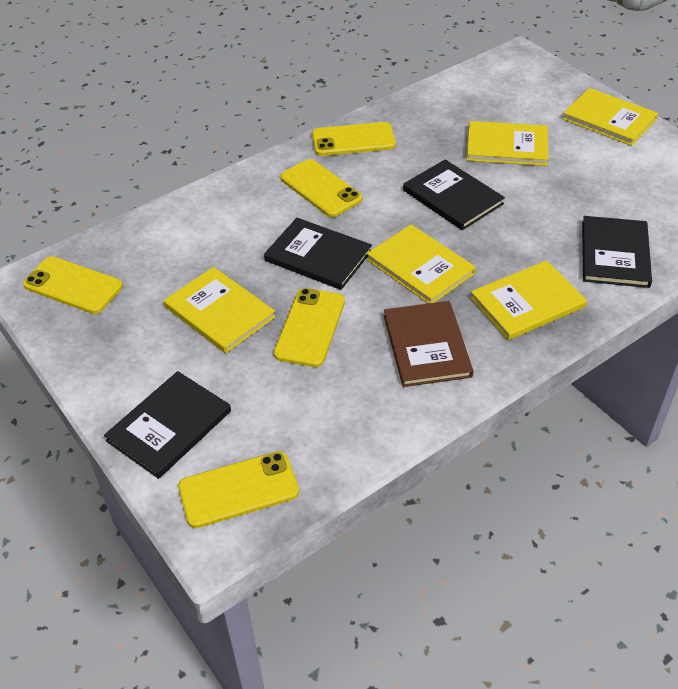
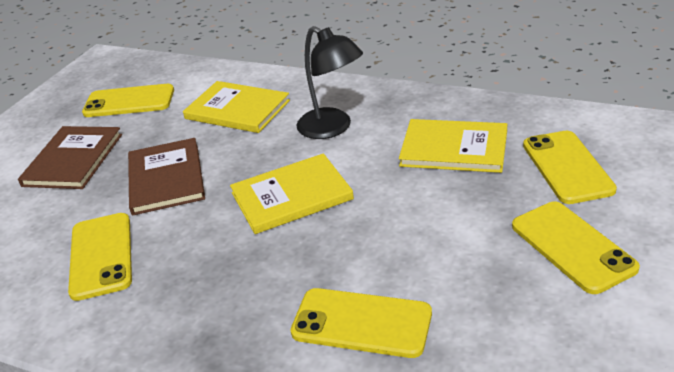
black book: [104,371,231,479] [264,218,372,290] [403,159,505,230] [582,216,652,288] = 4 -> none = 0
black lamp: none = 0 -> [296,26,363,139] = 1
brown book: [384,301,474,387] = 1 -> [18,126,122,189] [128,138,205,215] = 2
yellow book: [164,267,276,353] [367,224,476,303] [467,121,548,166] [470,260,587,340] [562,88,658,146] = 5 -> [183,81,290,133] [230,153,354,234] [399,119,507,173] = 3

